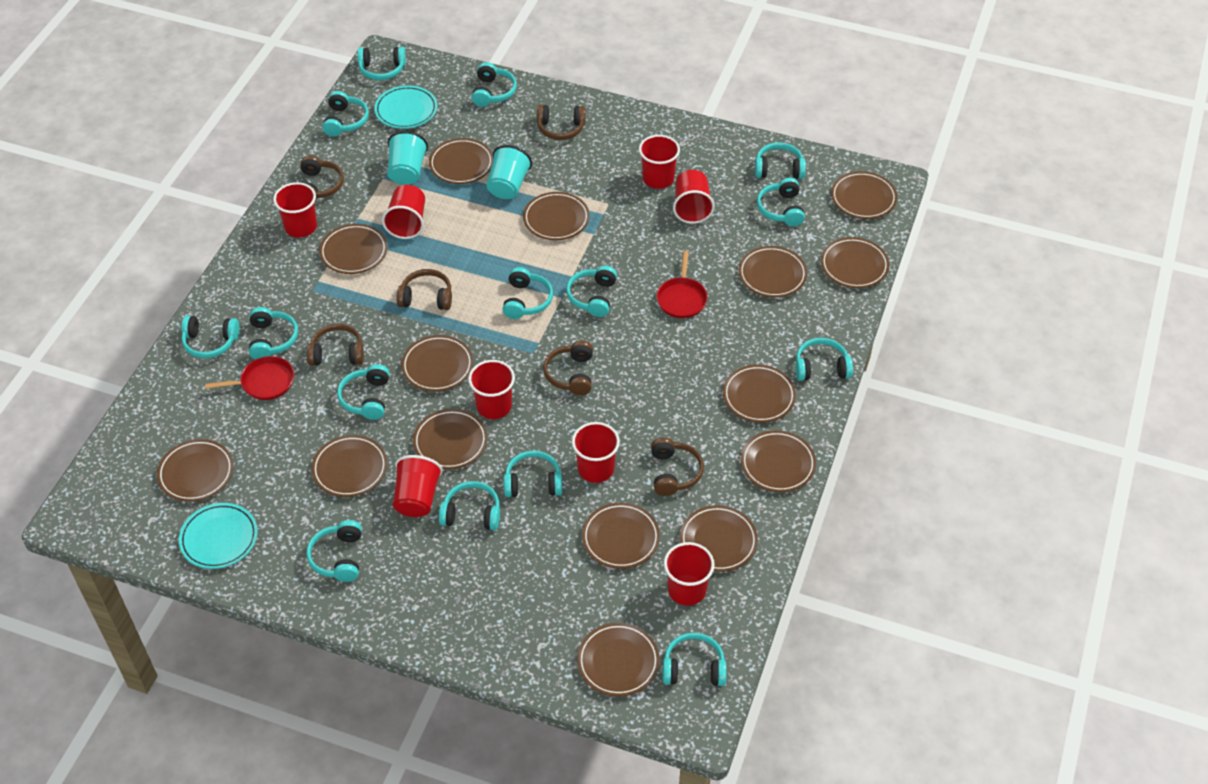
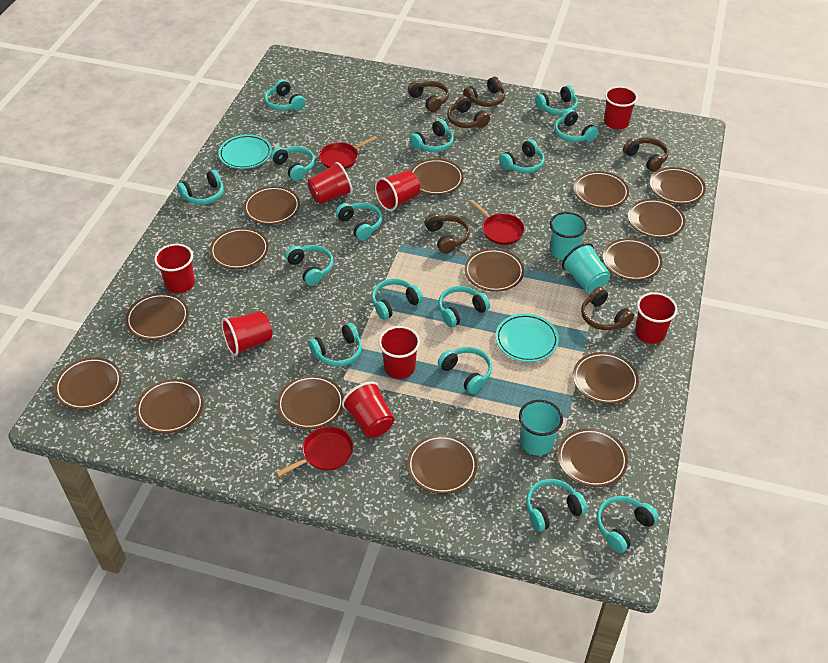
red pan: [205,356,294,400] [657,251,708,318] = 2 -> [276,427,353,477] [319,136,377,169] [470,200,525,245] = 3
turquoise cup: [387,131,428,185] [486,145,532,199] = 2 -> [519,400,563,455] [550,212,587,260] [562,243,610,293] = 3

